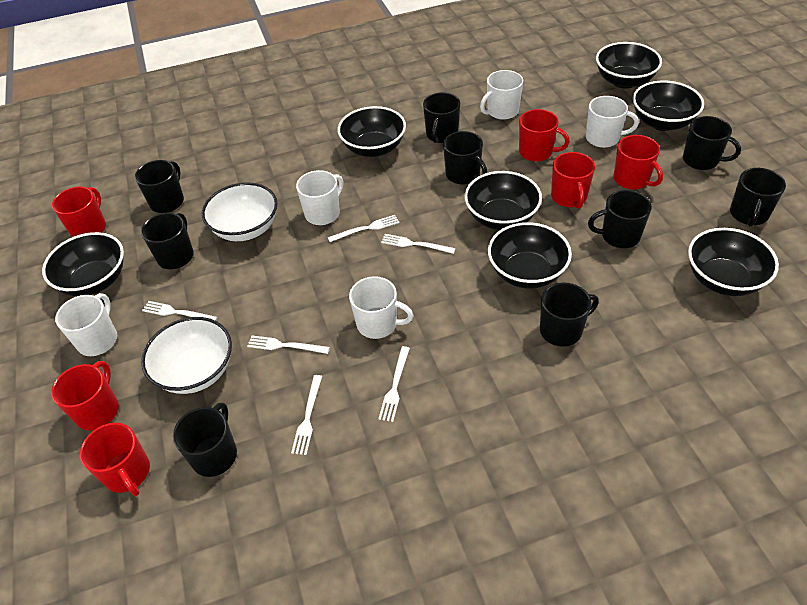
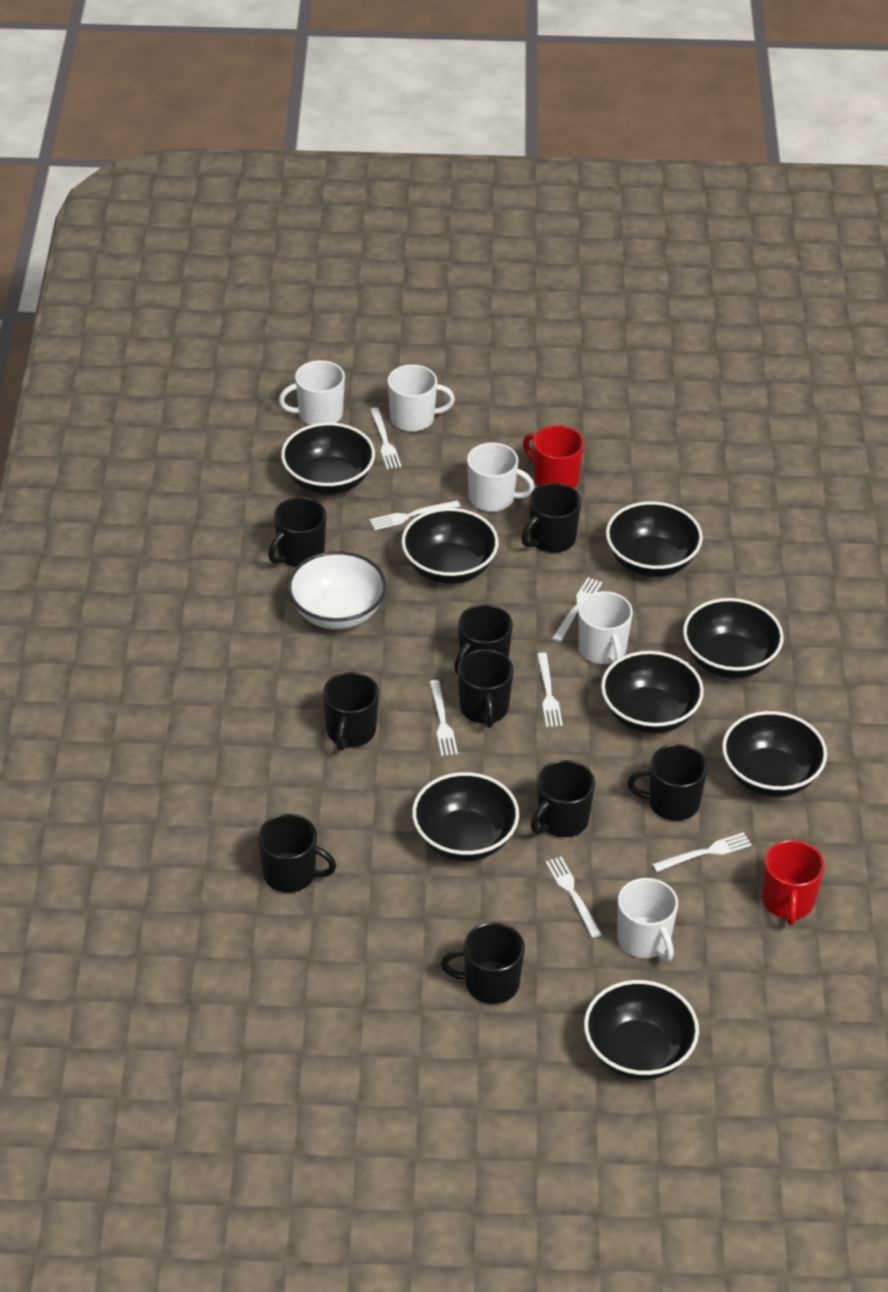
black bowl: [42,232,124,297] [338,106,406,157] [464,171,542,230] [488,222,572,289] [596,42,662,88] [633,80,704,131] [688,228,779,296] = 7 -> [281,422,375,495] [401,508,499,584] [412,772,519,861] [584,980,699,1080] [601,651,704,734] [606,501,703,577] [683,598,784,678] [722,711,827,797] = 8
red mug: [51,361,119,430] [52,187,106,237] [80,423,150,496] [519,109,570,162] [551,152,595,209] [613,135,663,190] = 6 -> [523,425,584,488] [762,840,825,925] = 2
white bowl: [141,317,232,394] [202,182,278,241] = 2 -> [287,551,386,629] = 1
white fork: [142,301,218,321] [247,335,330,354] [291,375,322,455] [328,215,399,242] [378,346,410,422] [381,234,456,254] = 6 -> [370,408,401,469] [370,500,460,530] [430,680,458,756] [537,652,563,727] [546,856,601,938] [552,577,602,642] [652,832,752,872] = 7

